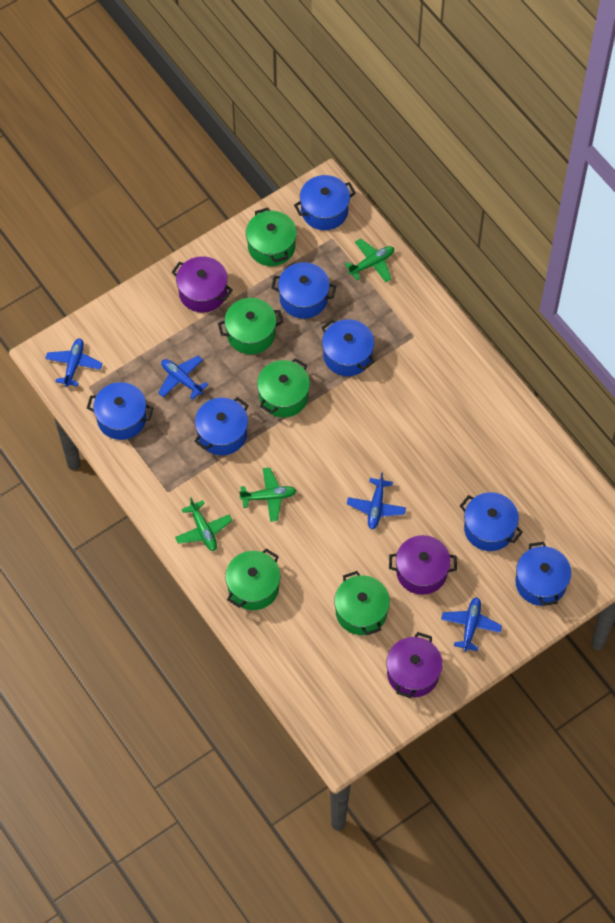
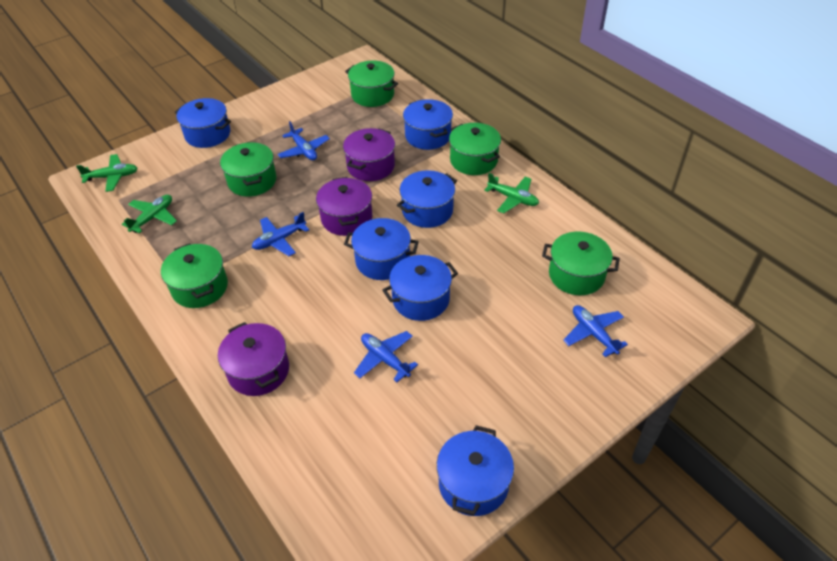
blue pot: [87,382,153,440] [194,397,249,455] [271,262,336,319] [294,175,356,230] [321,319,375,376] [460,492,523,551] [515,542,571,606] = 7 -> [175,98,231,148] [344,218,419,280] [382,255,458,321] [397,170,457,228] [403,99,453,150] [437,425,514,516] = 6

